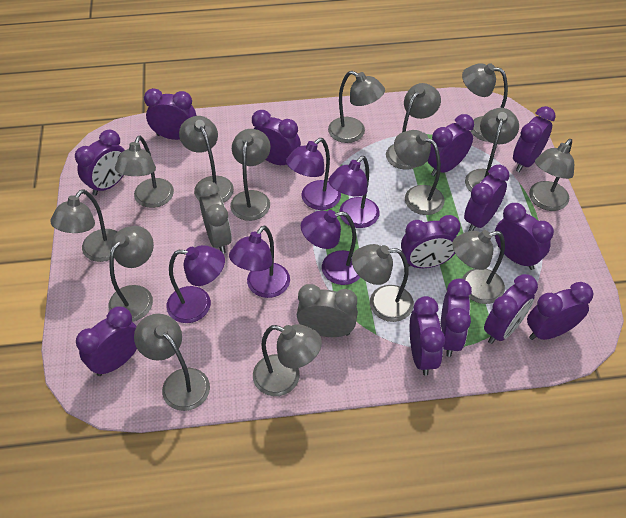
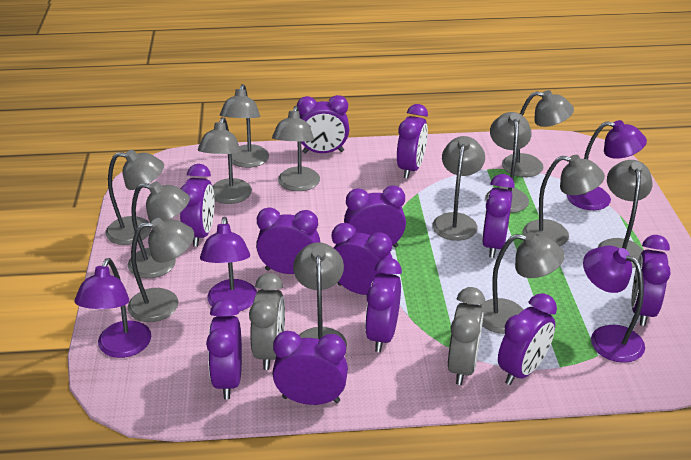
grey lamp: [50,189,117,262] [108,226,154,322] [115,136,174,208] [134,314,210,411] [179,116,234,203] [230,129,270,221] [253,324,322,396] [328,71,385,143] [352,244,414,322] [386,83,441,170] [394,130,445,215] [452,230,505,304] [462,63,508,142] [465,108,519,192] [529,139,574,211] = 15 -> [105,150,164,245] [128,181,190,278] [128,218,194,322] [198,117,252,204] [220,84,269,168] [272,106,320,191] [293,242,347,349] [432,136,485,241] [480,232,565,334] [485,112,532,213] [502,90,574,177] [523,155,605,246] [597,160,653,268] = 13
purple clock: [75,130,125,195] [76,306,137,376] [144,88,197,140] [252,110,301,165] [401,215,461,268] [410,296,445,376] [427,114,474,176] [440,278,472,357] [464,165,510,231] [484,274,538,344] [495,203,554,270] [513,106,556,172] [527,282,594,340] = 13 -> [180,164,214,247] [206,299,242,399] [256,207,320,274] [272,331,348,405] [297,95,349,153] [331,223,393,295] [344,185,406,247] [365,258,402,352] [397,104,428,179] [482,174,515,258] [498,293,557,385] [631,235,670,326] = 12
purple lamp: [167,245,225,323] [229,226,290,298] [286,138,341,210] [301,210,361,285] [328,156,380,228] = 5 -> [74,258,151,358] [200,217,257,312] [567,120,647,210] [583,246,645,363] = 4

